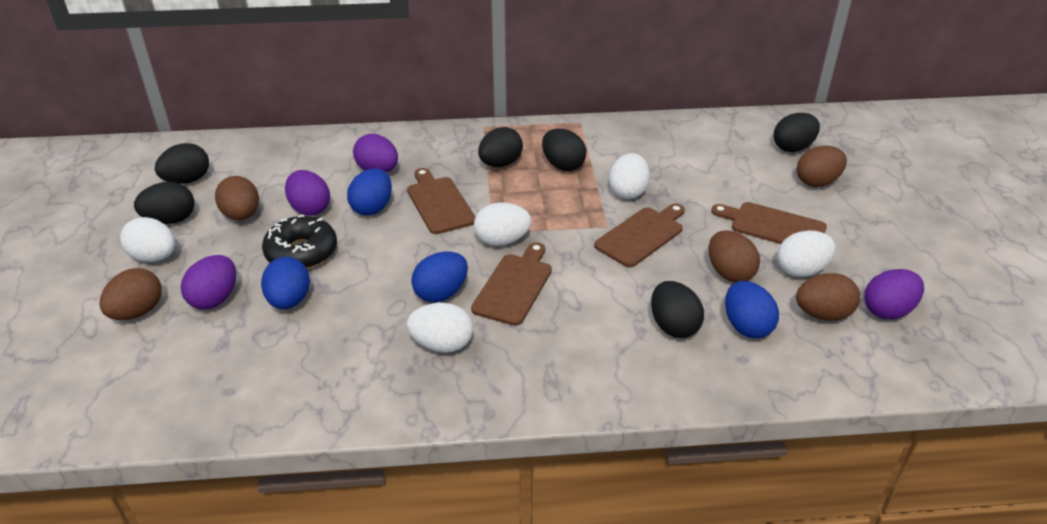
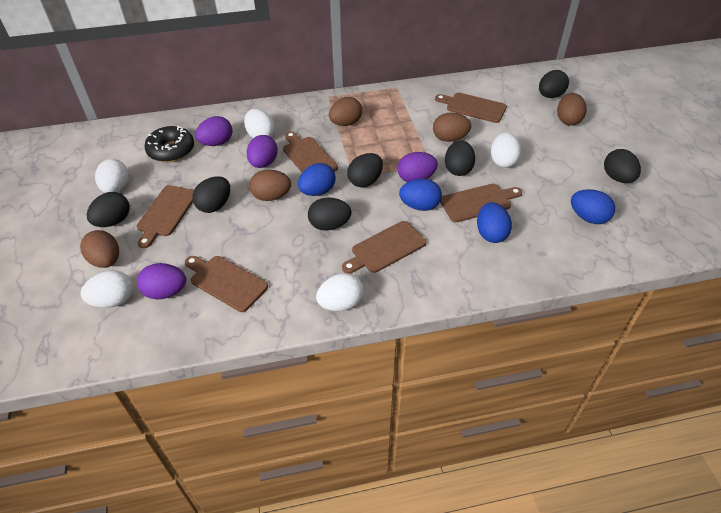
black egg: [134,182,194,224] [155,143,209,184] [478,127,523,167] [542,129,587,171] [651,281,704,338] [774,113,820,152] = 6 -> [87,192,130,227] [192,176,230,213] [308,198,352,231] [347,153,383,188] [445,140,475,176] [539,70,569,98] [604,149,641,183] = 7
brown cutting board: [407,168,476,234] [471,242,552,326] [594,204,685,267] [711,202,827,244] = 4 -> [136,185,194,248] [185,256,268,312] [283,131,338,173] [342,221,426,274] [435,93,507,123] [440,184,522,222] = 6

